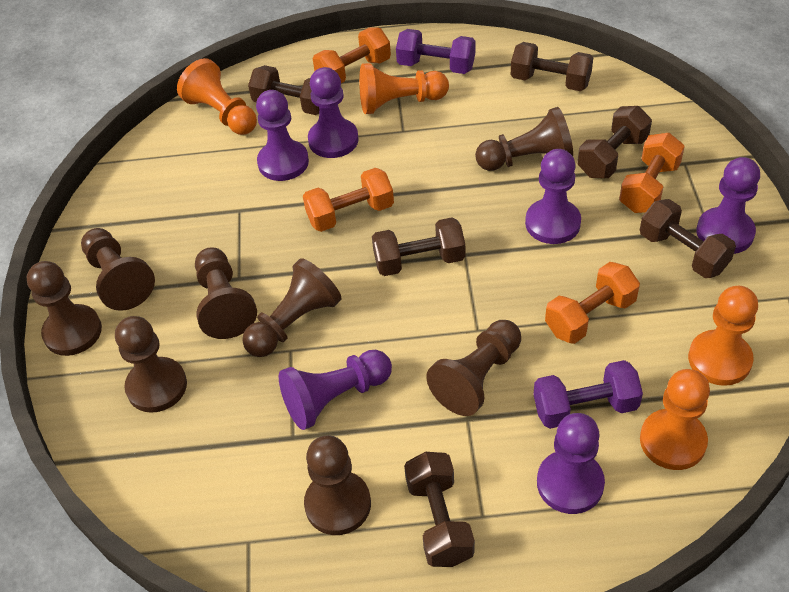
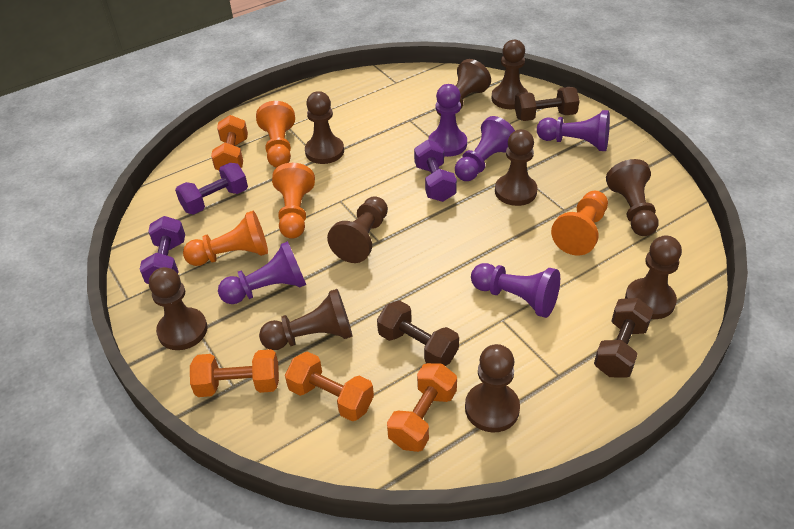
brown dumbbell: [248,65,319,115] [372,217,465,276] [404,452,475,567] [511,42,593,91] [578,106,652,178] [640,199,736,278] = 6 -> [377,300,459,366] [514,87,580,121] [594,298,653,378] = 3
brown pawn: [27,261,102,356] [81,228,155,311] [115,316,187,413] [195,247,257,339] [242,258,341,357] [304,435,371,535] [426,320,521,416] [475,107,573,171] = 8 -> [149,267,208,350] [259,289,353,350] [305,91,344,164] [327,197,388,263] [437,59,491,116] [465,344,520,433] [491,40,528,109] [495,129,538,206] [606,159,658,236] [625,235,682,319] = 10
purple dumbbell: [396,29,475,74] [533,360,643,429] = 2 -> [140,216,185,284] [175,163,248,215] [414,140,457,202] = 3
purple pawn: [256,90,309,181] [279,350,392,430] [308,67,359,158] [525,149,581,244] [537,413,605,514] [696,157,760,254] = 6 -> [218,241,306,304] [428,84,467,157] [455,116,515,181] [471,263,560,318] [537,110,610,151] = 5

